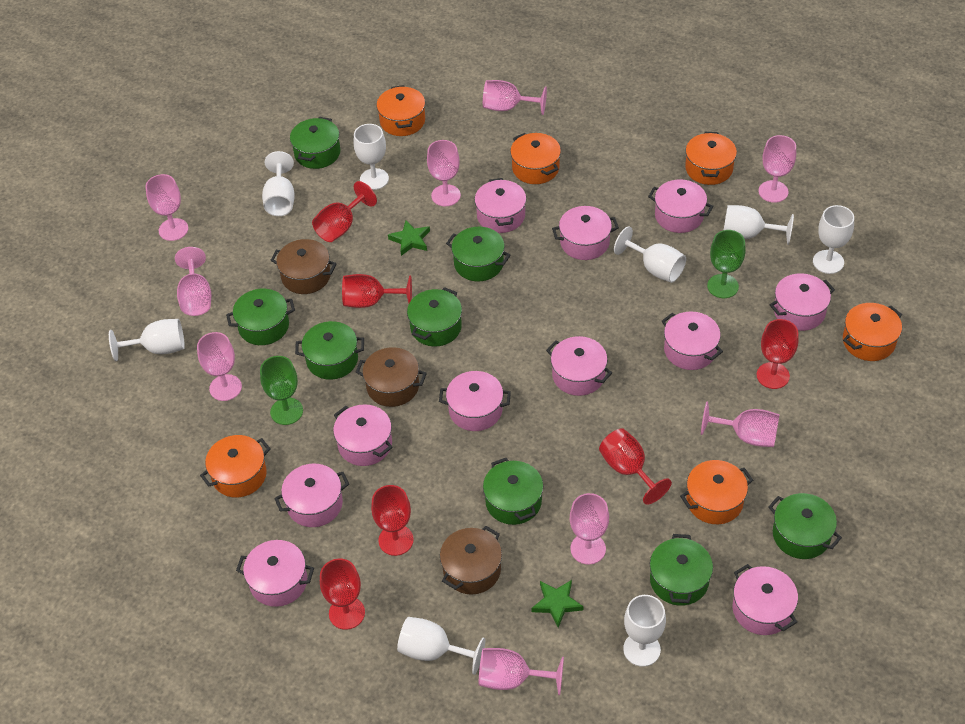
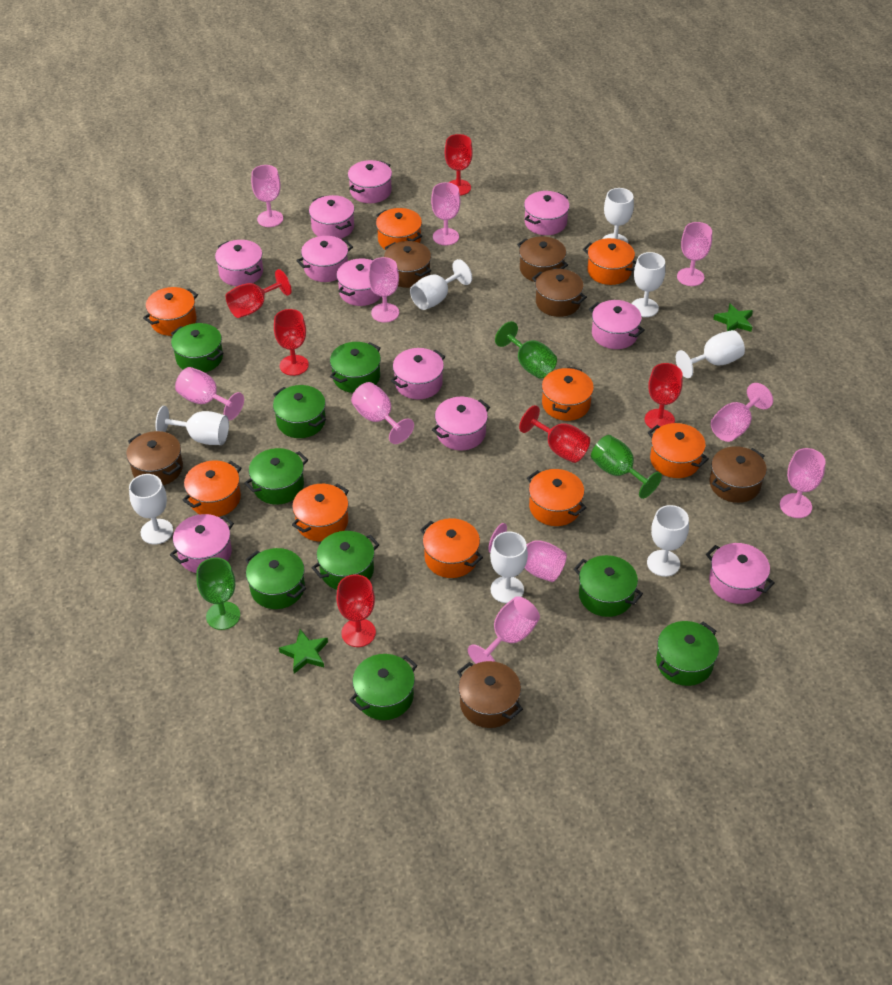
brown pot: [270,239,337,294] [356,347,427,407] [440,526,502,595] = 3 -> [126,431,183,485] [384,241,431,288] [457,661,523,728] [517,236,568,282] [532,269,587,317] [710,446,767,503] = 6
green goblet: [260,356,303,425] [707,230,746,298] = 2 -> [196,557,240,630] [495,321,557,379] [591,435,662,499] = 3
green pot: [226,289,295,345] [290,117,340,169] [295,321,364,380] [407,287,462,346] [446,227,510,281] [483,458,543,525] [650,534,713,606] [768,493,842,559] = 8 -> [171,323,223,372] [244,448,308,504] [245,548,306,609] [273,385,326,438] [312,531,380,590] [330,342,381,393] [350,654,418,720] [574,555,643,617] [656,621,719,686] = 9
orange pot: [200,435,270,498] [377,85,425,136] [510,133,561,184] [680,460,753,524] [685,132,737,185] [843,303,902,361] = 6 -> [143,287,198,336] [182,460,241,517] [292,484,349,542] [376,208,422,250] [420,518,483,578] [527,469,587,526] [542,366,594,421] [583,238,636,285] [648,423,709,478] = 9
pink goblet: [145,174,188,241] [175,247,211,316] [197,332,242,401] [427,140,461,206] [479,648,564,695] [483,80,547,115] [570,493,609,565] [701,402,780,447] [758,135,796,203] = 9 -> [175,367,244,420] [251,165,283,227] [351,382,414,444] [368,257,399,323] [431,182,460,245] [468,596,540,664] [488,523,567,582] [677,222,712,286] [711,383,773,442] [780,448,826,518] = 10

